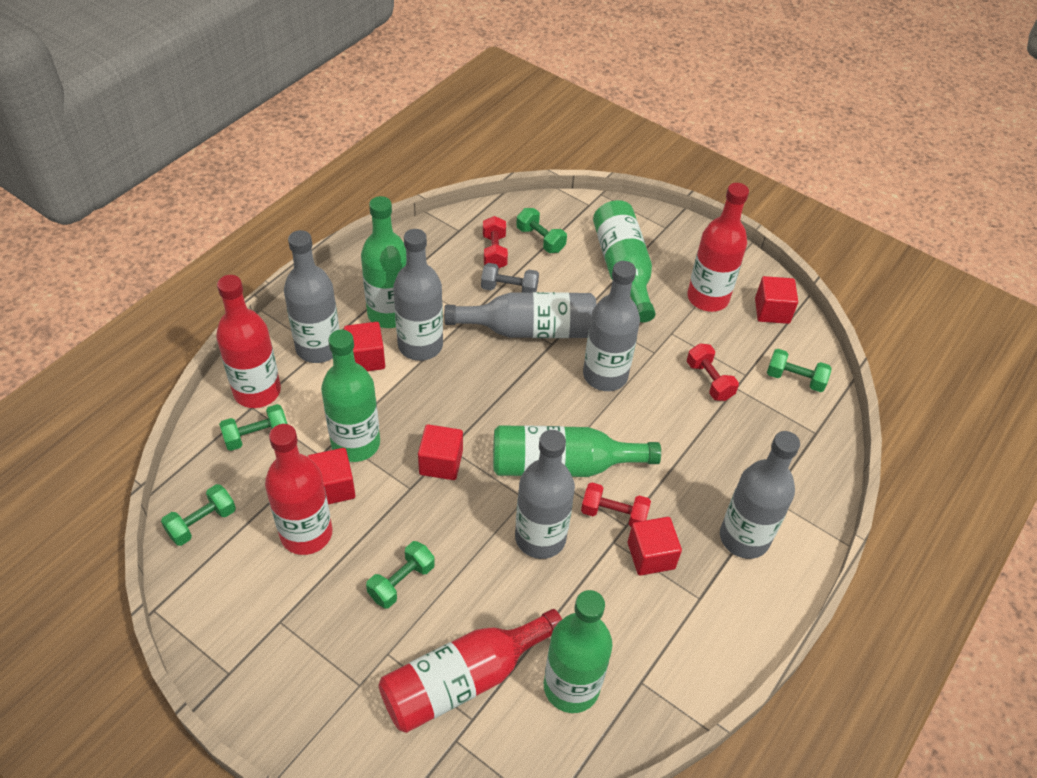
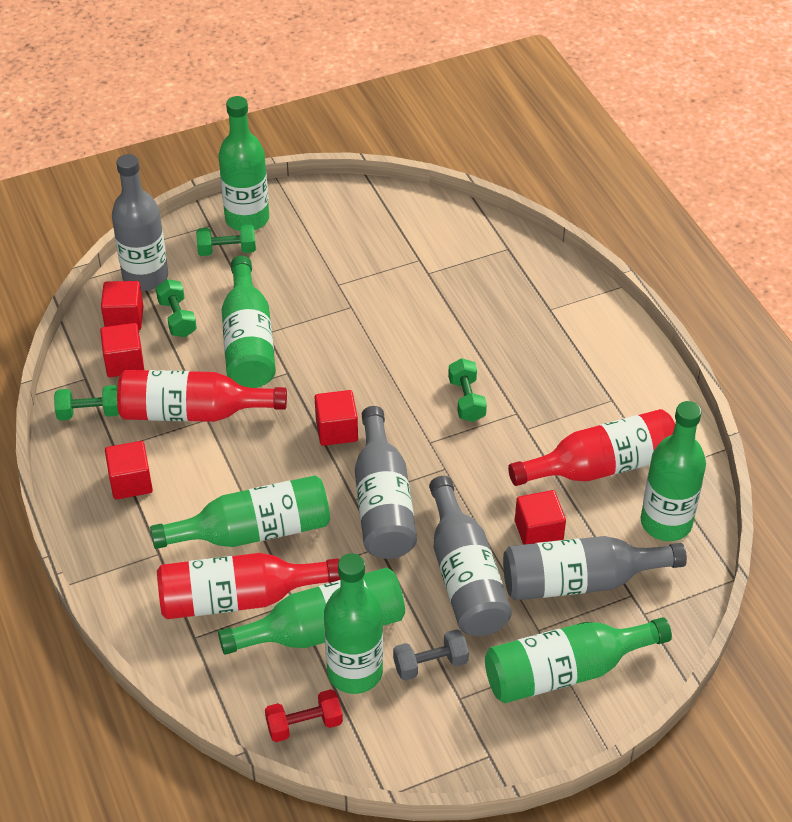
green bottle: [321,330,380,462] [361,196,406,328] [493,425,661,477] [544,590,612,713] [593,200,656,323] = 5 -> [150,475,330,549] [218,96,269,231] [218,568,405,655] [222,256,276,388] [324,554,383,694] [485,617,672,703] [641,401,706,541] = 7
green dumbbell: [161,484,236,546] [219,404,287,451] [366,541,435,608] [516,208,567,253] [767,349,831,392] = 5 -> [54,385,119,420] [156,279,197,337] [196,225,256,256] [448,358,487,422] = 4
grey bottle: [284,230,340,363] [393,229,443,361] [444,292,596,338] [515,430,575,559] [583,261,640,391] [720,431,800,559] = 6 -> [112,154,168,291] [355,406,417,559] [429,476,512,636] [503,536,687,600] = 4
red bottle: [216,275,281,408] [265,424,333,555] [379,609,562,733] [687,183,749,312] = 4 -> [117,370,287,422] [157,553,340,619] [508,409,675,486] = 3
red dumbbell: [483,216,508,269] [581,482,651,527] [687,343,739,401] = 3 -> [265,689,343,742] = 1

